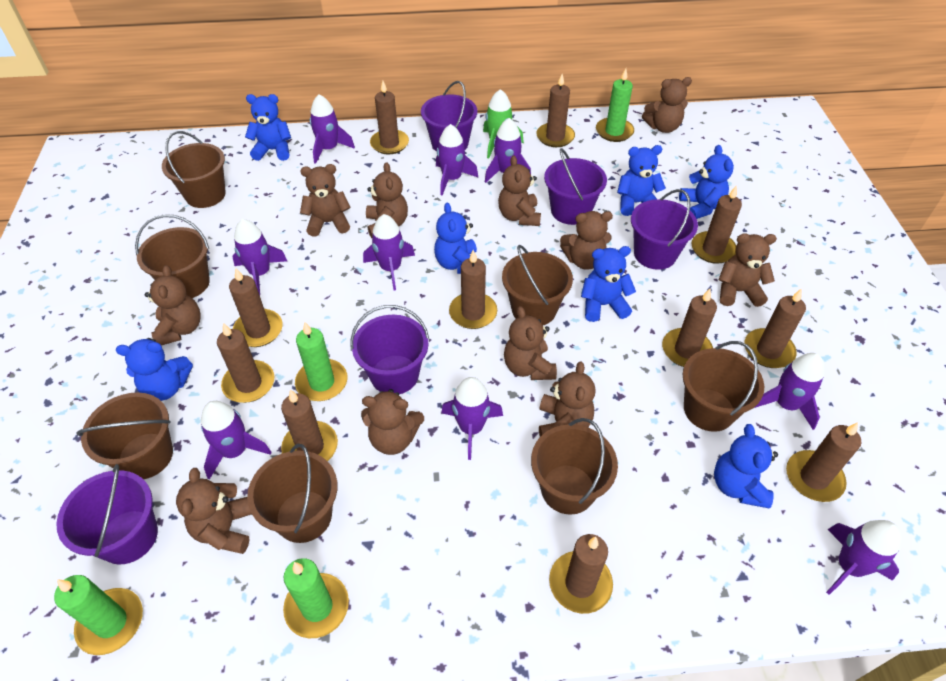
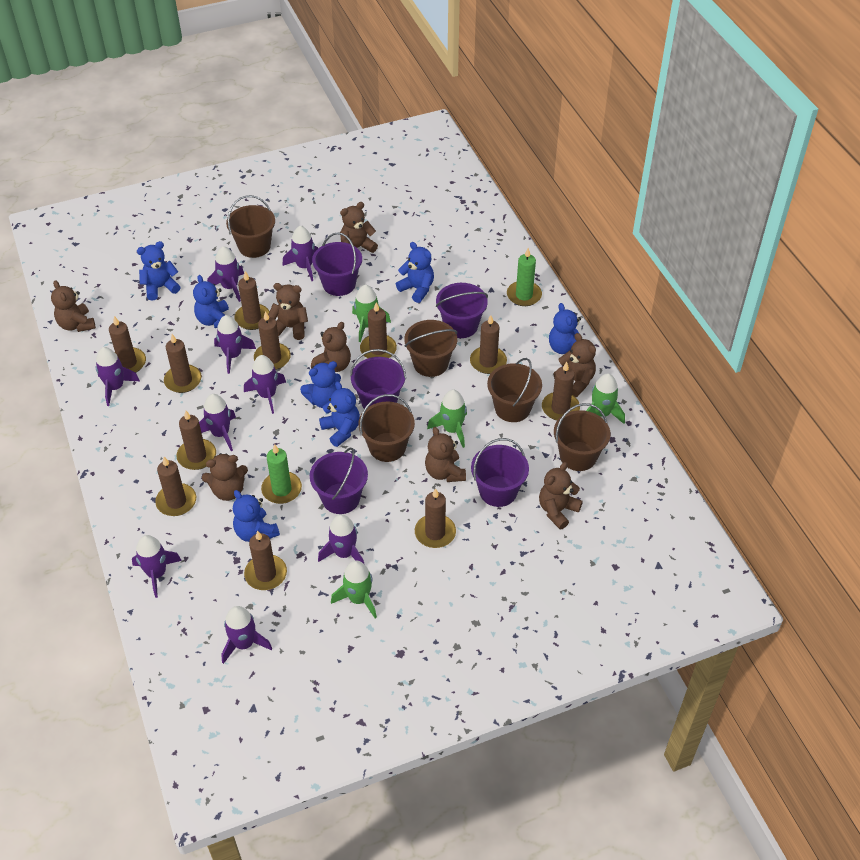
brown bucket: [76,392,173,479] [135,214,210,298] [162,131,226,208] [247,444,337,543] [502,245,573,325] [531,418,618,515] [683,341,764,432] = 7 -> [226,195,275,258] [358,394,415,462] [404,320,457,377] [487,358,542,422] [554,403,611,471] = 5
brown teddy bear: [144,265,201,345] [176,468,252,554] [300,164,351,237] [361,389,424,455] [366,162,408,238] [498,156,541,226] [504,306,557,380] [539,362,595,436] [560,211,613,270] [642,77,692,133] [718,233,777,307] = 11 -> [51,280,96,332] [202,453,248,501] [268,283,308,340] [311,322,351,372] [340,202,378,253] [425,427,466,482] [539,462,583,529] [554,333,596,397] = 8
green candle: [54,575,143,655] [283,558,349,638] [295,322,347,401] [596,69,634,142] = 4 -> [261,444,302,504] [507,248,542,306] = 2
green rocket: [483,89,524,158] = 1 -> [331,560,377,618] [352,285,391,342] [427,390,467,448] [586,373,625,424] = 4

